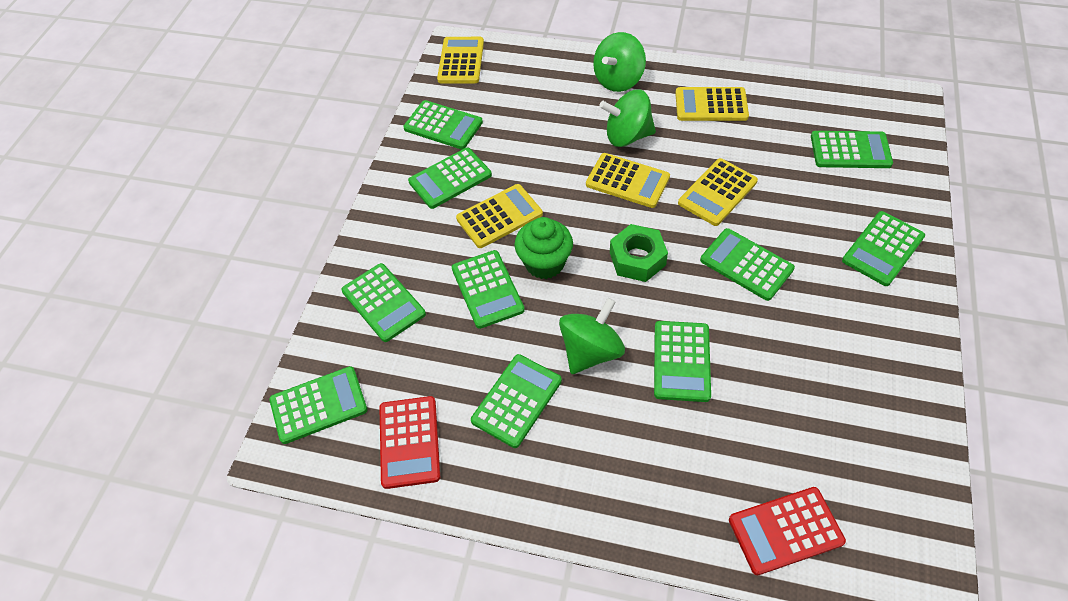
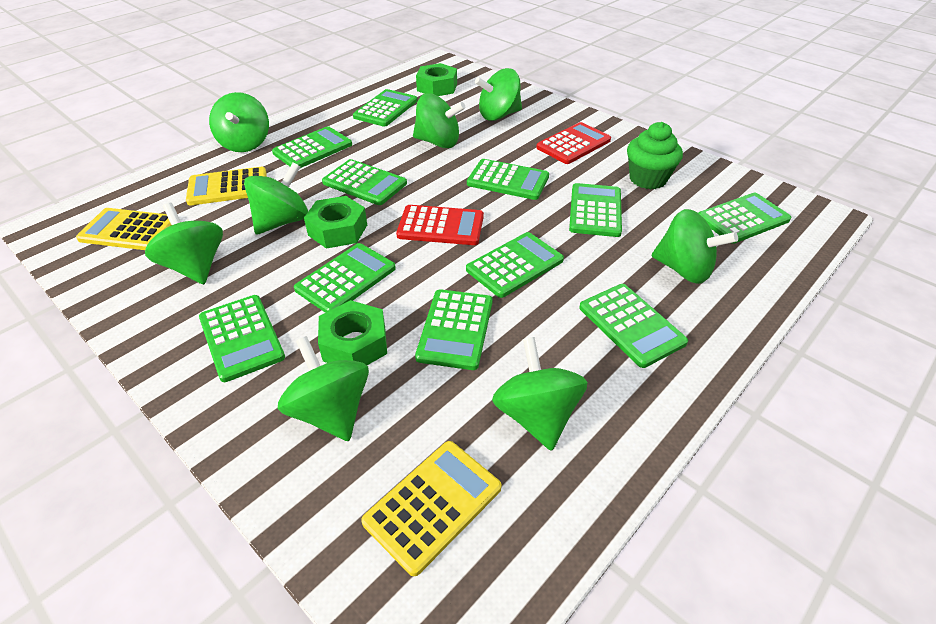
green calculator: [269,366,367,444] [341,263,426,342] [403,100,483,149] [408,148,492,209] [452,250,525,329] [471,354,562,448] [654,321,711,402] [700,228,795,301] [811,131,893,168] [842,211,925,286] = 10 -> [199,295,285,382] [272,126,352,168] [294,243,396,313] [322,159,407,205] [353,89,417,127] [415,289,493,370] [466,232,564,298] [467,159,549,200] [569,183,622,237] [579,284,688,368] [699,193,791,244] = 11
green nut: [610,224,668,282] = 1 -> [304,196,367,249] [318,300,387,365] [416,63,457,96] = 3
green spinning top: [559,298,625,374] [593,32,646,92] [599,89,656,147] = 3 -> [145,203,223,284] [209,92,269,152] [244,162,308,235] [278,336,369,441] [413,93,465,148] [475,68,522,121] [492,337,588,451] [652,209,738,284] = 8
yellow calculator: [437,37,484,83] [456,184,543,248] [586,153,670,208] [675,87,749,121] [678,158,758,226] = 5 -> [76,208,171,250] [186,167,267,206] [361,441,502,576] = 3

